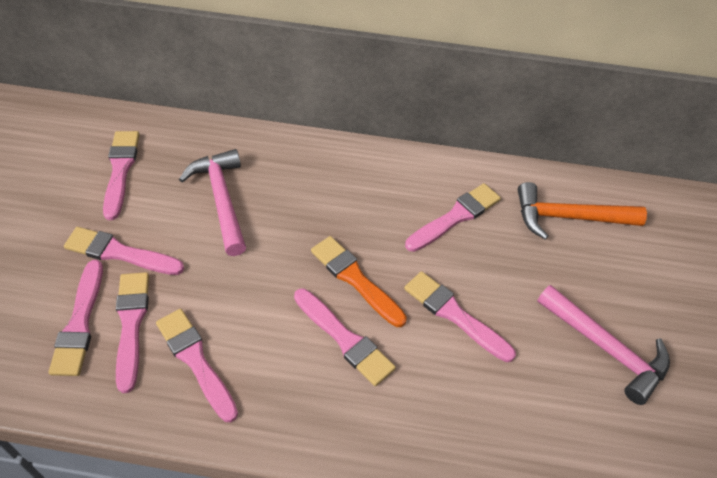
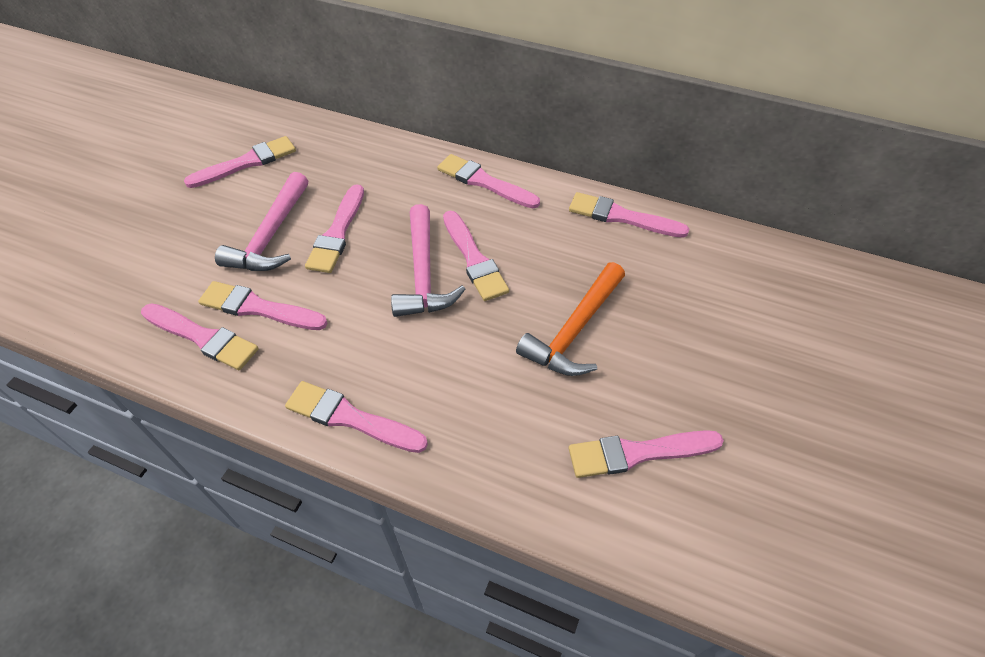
orange brush: [311,236,407,327] = 1 -> none = 0
pink brush: [49,260,103,376] [64,227,184,275] [103,131,140,220] [116,272,149,393] [156,309,238,422] [294,289,396,386] [404,271,516,362] [405,183,501,252] = 8 -> [141,303,259,370] [184,136,296,188] [198,281,328,330] [285,381,428,453] [305,184,364,273] [437,154,540,209] [443,211,509,301] [569,192,689,238] [569,430,724,478] = 9

